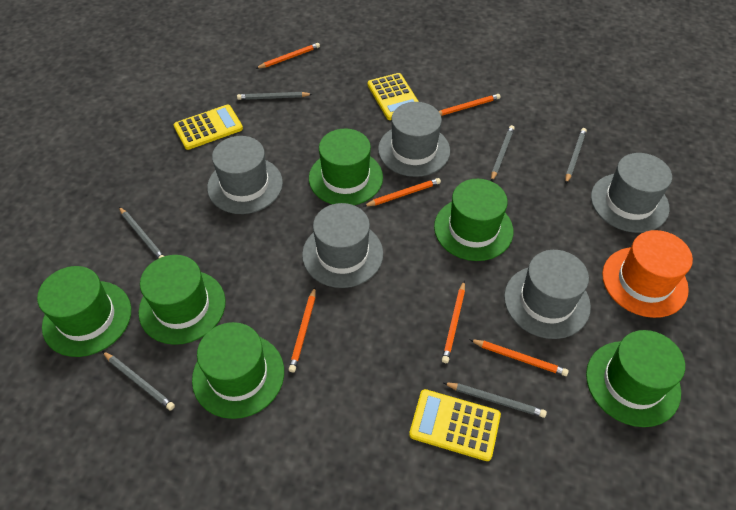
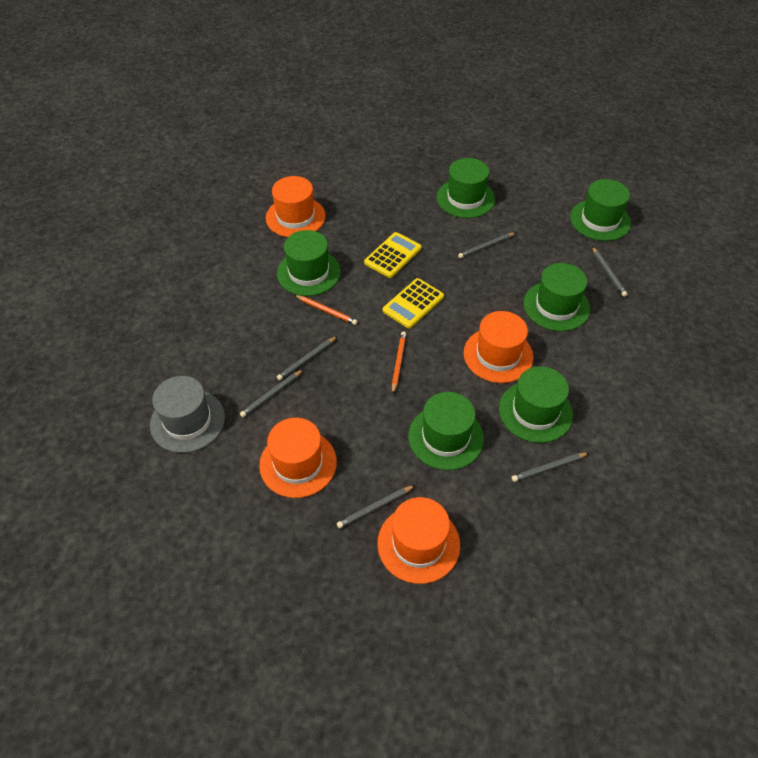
grey hat: [207,136,283,214] [302,203,383,288] [378,102,450,177] [504,250,591,339] [591,153,672,233] = 5 -> [150,376,225,453] = 1
orange hat: [602,230,693,318] = 1 -> [259,418,337,498] [266,176,326,237] [377,497,460,584] [463,311,533,383] = 4
orange pencil: [255,43,320,69] [288,287,316,372] [364,178,441,207] [439,94,500,116] [442,281,465,363] [469,339,569,376] = 6 -> [295,295,358,325] [392,332,406,394] = 2
yellow calculator: [174,105,243,150] [367,73,419,120] [409,389,501,461] = 3 -> [364,232,422,278] [383,278,444,329] = 2

